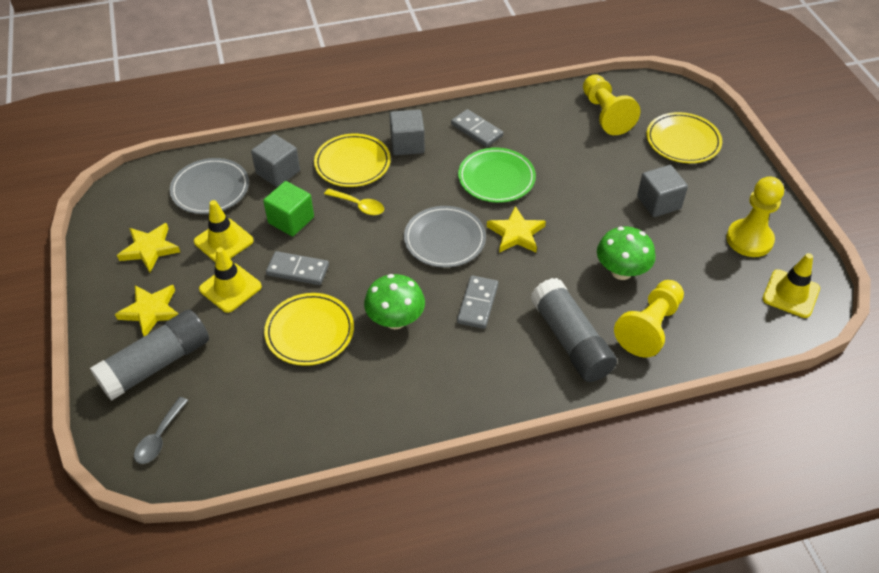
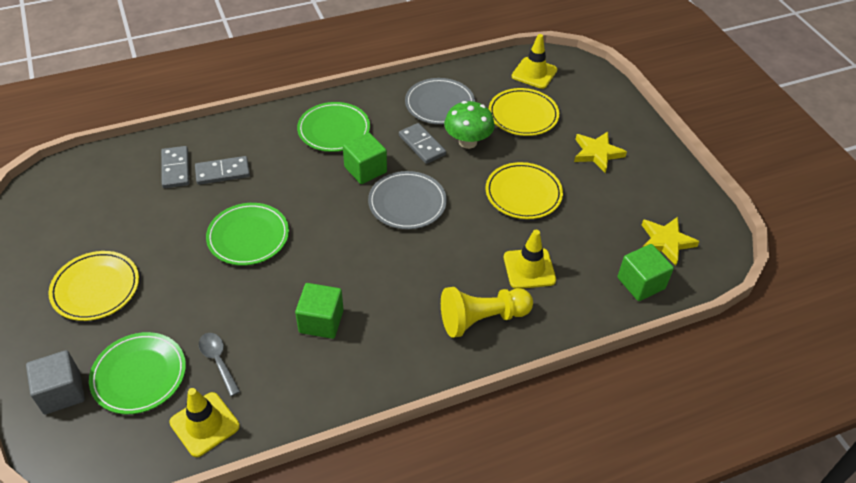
green cube: [263,181,314,236] = 1 -> [295,283,344,339] [343,133,387,184] [617,244,674,301] = 3
green mushroom: [364,274,425,329] [597,227,655,280] = 2 -> [444,101,495,149] = 1
green plate: [458,148,536,203] = 1 -> [89,332,186,414] [206,203,289,266] [297,102,370,152] = 3
grey cube: [251,134,300,187] [389,110,425,155] [637,165,688,217] = 3 -> [26,350,85,414] = 1
grey glue stick: [90,309,209,401] [530,278,617,382] = 2 -> none = 0
yellow pawn: [583,74,640,135] [614,280,684,358] [726,176,784,257] = 3 -> [441,287,533,338] = 1
yellow spoon: [324,188,384,215] = 1 -> none = 0
yellow star: [115,285,179,336] [117,223,180,272] [487,206,546,253] = 3 -> [574,131,627,173] [642,217,700,266] = 2

